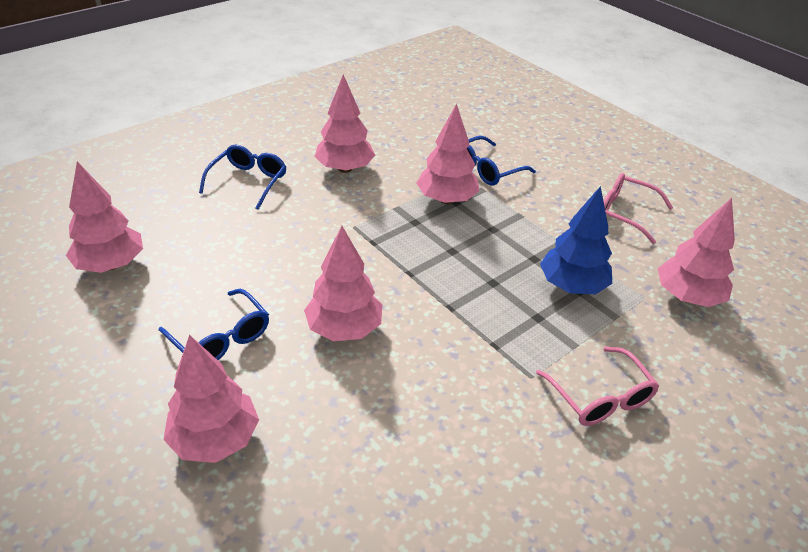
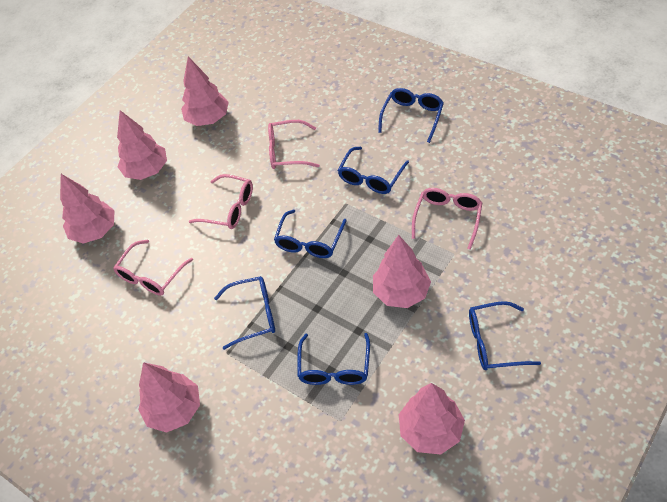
blue glasses: [159,289,269,360] [199,145,286,210] [467,136,536,186] = 3 -> [214,276,275,350] [274,209,347,258] [297,333,370,385] [337,147,409,194] [378,88,444,143] [469,301,541,370] = 6
blue tree: [540,186,612,294] = 1 -> none = 0
pink glasses: [536,347,659,426] [604,173,673,244] = 2 -> [113,239,193,296] [189,174,253,229] [268,120,320,169] [412,188,482,250] = 4

